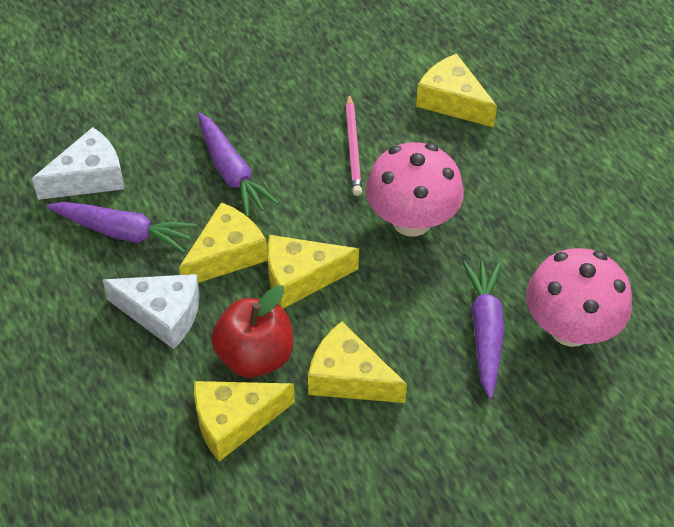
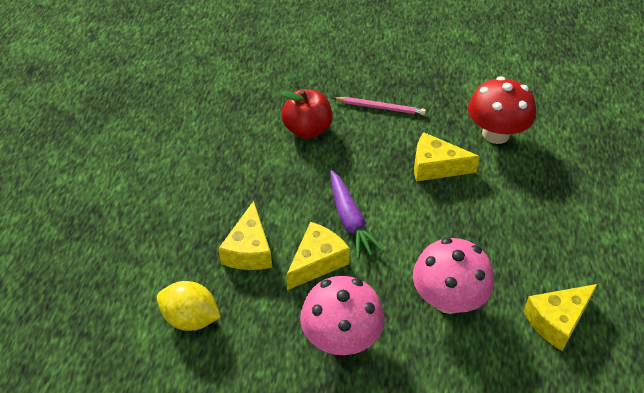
purple carrot: [47,202,196,253] [198,113,279,218] [462,261,504,399] = 3 -> [330,170,384,259] = 1
red mushroom: none = 0 -> [468,76,536,144] = 1
white cheese: [32,127,125,200] [103,274,200,349] = 2 -> none = 0
yellow cheese: [179,202,268,283] [194,381,295,461] [267,235,359,308] [308,321,407,403] [416,54,497,127] = 5 -> [218,201,272,270] [286,222,350,290] [414,132,480,182] [523,284,598,351] = 4
yellow lemon: none = 0 -> [157,281,221,331] = 1

